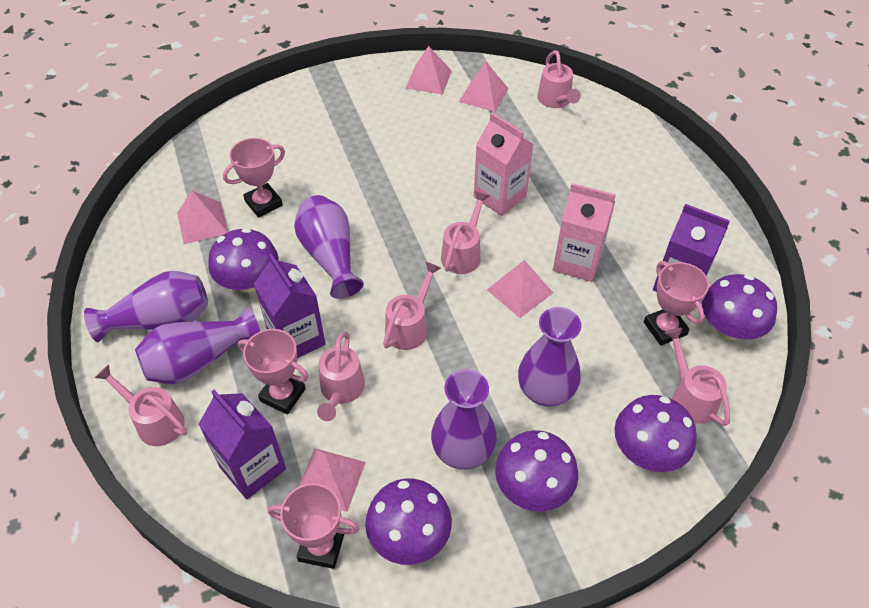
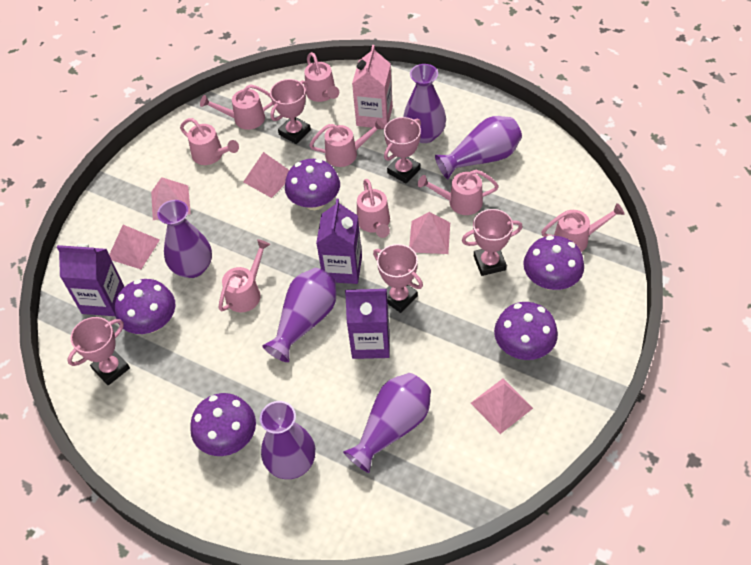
pink carton: [474,113,534,216] [553,183,616,282] = 2 -> [352,45,393,128] = 1
pink trophy: [223,138,285,217] [238,329,309,414] [268,483,359,569] [644,261,709,345] = 4 -> [67,317,130,385] [270,79,311,144] [373,244,423,313] [384,117,421,184] [462,209,523,276] = 5
pink watering can: [95,364,187,446] [317,332,365,421] [383,262,441,350] [441,191,490,274] [537,50,580,108] [664,328,730,426] = 6 -> [180,118,239,165] [200,84,273,130] [218,239,270,312] [304,52,339,102] [309,119,385,167] [357,179,390,238] [418,170,499,215] [541,203,625,252] = 8
purple vase: [84,271,208,342] [135,307,260,384] [294,195,364,299] [431,369,497,469] [518,307,581,406] = 5 -> [157,200,212,278] [260,401,315,479] [262,268,336,362] [343,373,431,473] [403,64,446,143] [435,116,522,179] = 6

